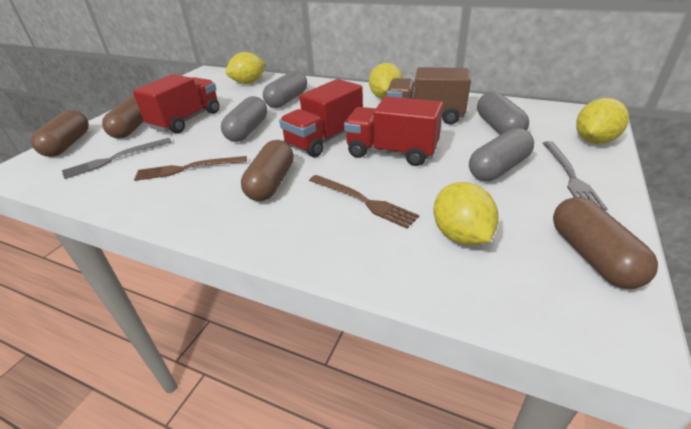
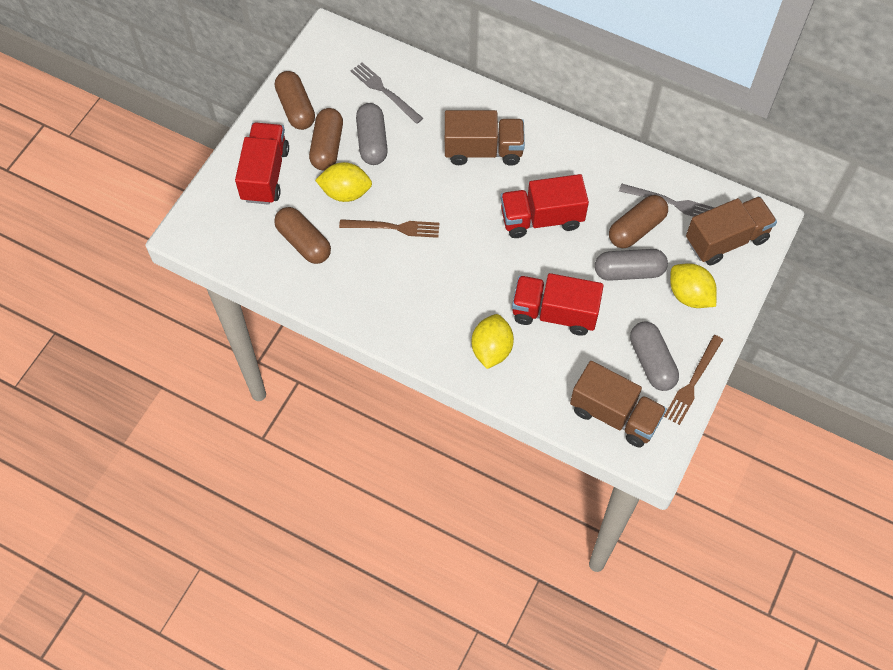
brown truck: [387,67,471,125] = 1 -> [445,110,525,166] [570,361,667,447] [686,196,777,266] = 3
grey capsule: [221,96,267,142] [263,71,307,108] [469,128,534,181] [477,91,529,135] = 4 -> [356,103,388,165] [595,249,668,281] [630,321,679,391] = 3
yellow lemon: [226,52,266,84] [369,63,403,99] [433,182,499,246] [576,98,629,144] = 4 -> [315,162,372,202] [472,314,514,369] [670,263,717,308] = 3

